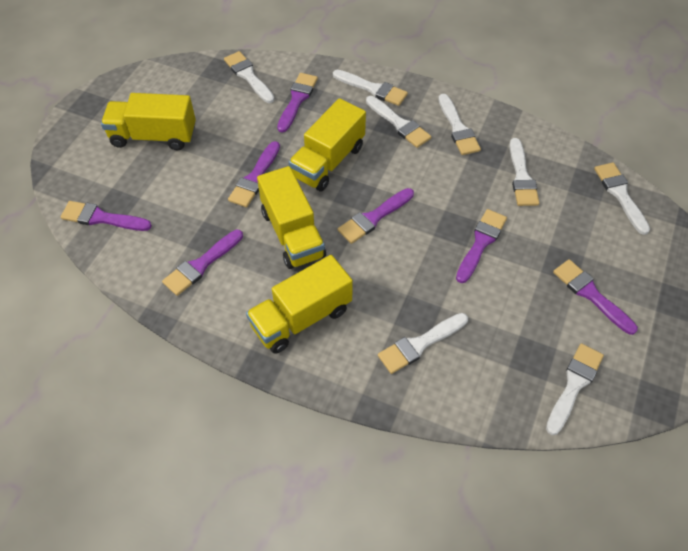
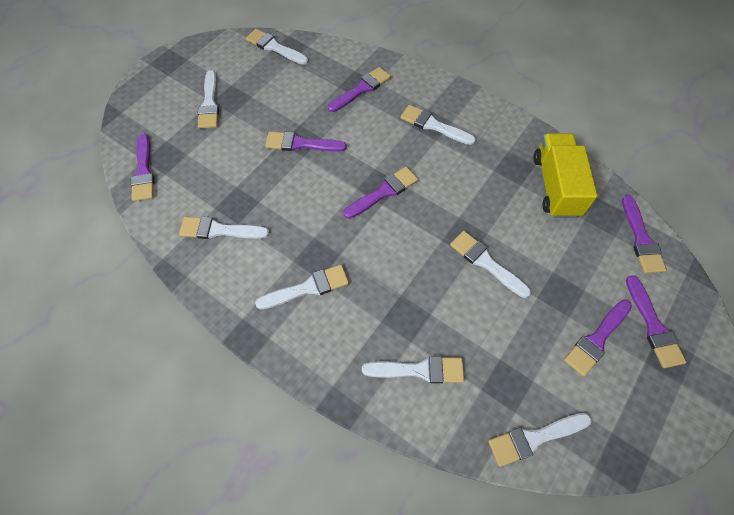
yellow truck: [101,93,196,150] [246,255,353,354] [257,166,326,269] [289,98,366,192] = 4 -> [533,133,598,218] = 1

